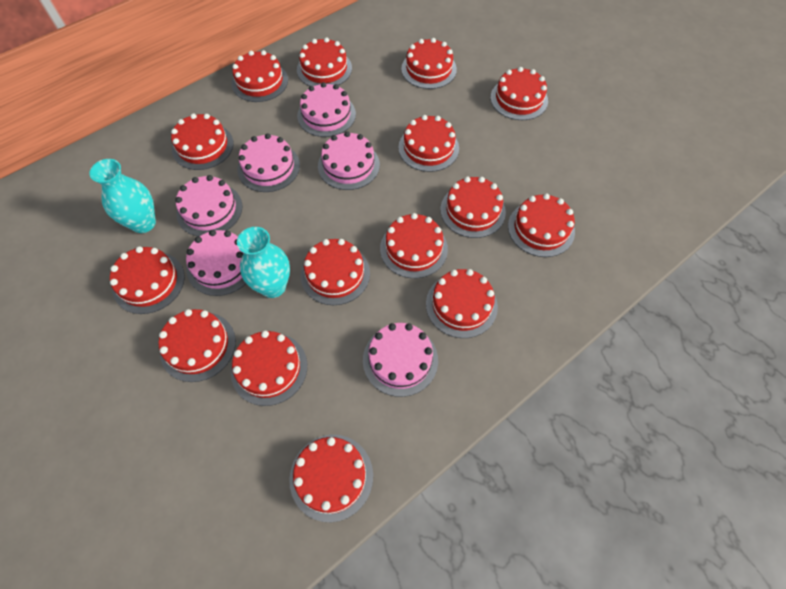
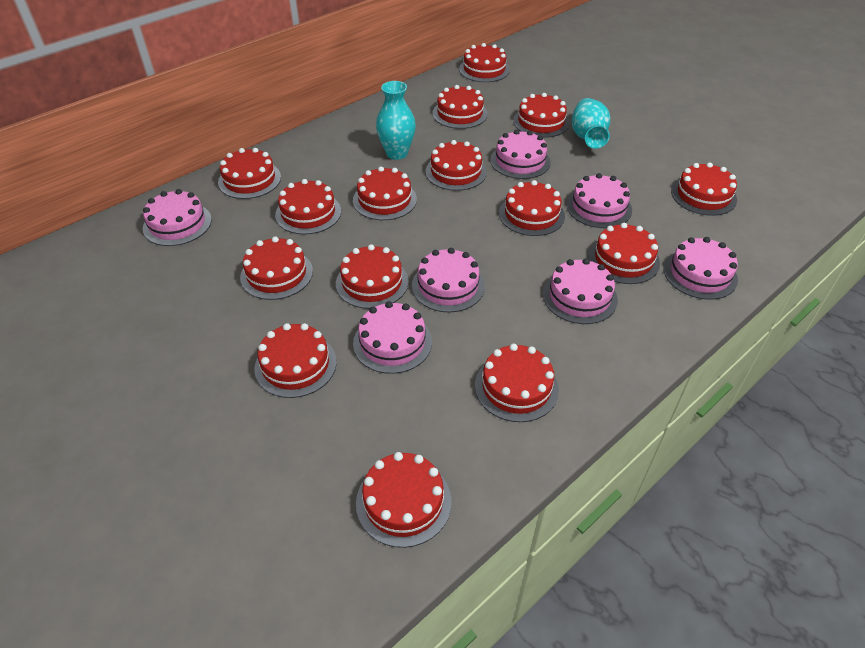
pink cake: [175,175,243,237] [186,230,246,296] [238,133,300,192] [297,82,356,137] [318,131,380,190] [363,323,438,397] = 6 -> [143,189,212,246] [353,301,432,374] [412,248,485,312] [490,130,551,179] [543,258,618,324] [566,173,632,228] [663,237,738,300] = 7

